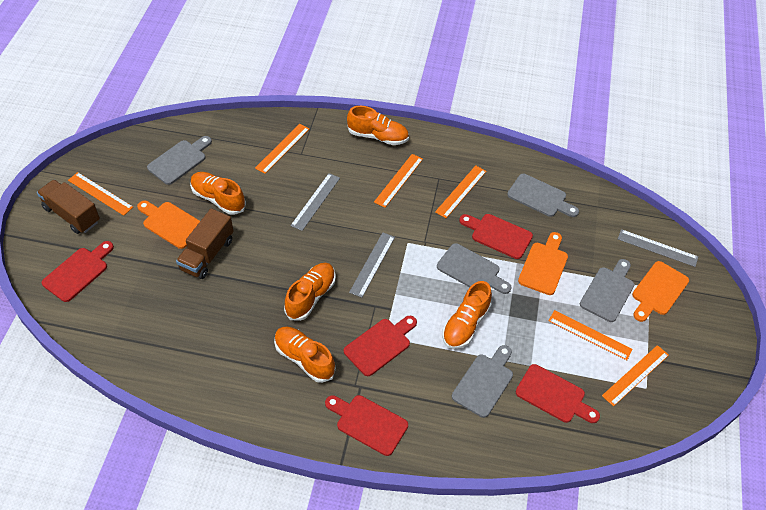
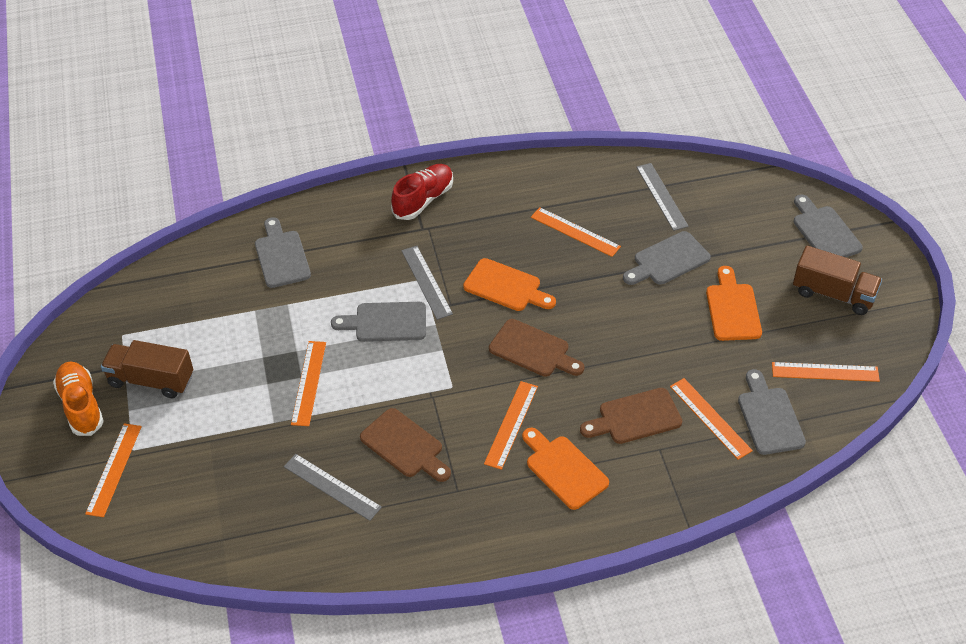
brown cutting board: none = 0 -> [360,408,451,482] [489,319,585,377] [580,388,682,444] = 3
orange shoe: [190,172,246,215] [274,327,336,383] [284,263,336,321] [347,106,409,145] [442,281,492,349] = 5 -> [53,361,104,436] = 1
red cutting board: [42,241,114,302] [325,395,408,456] [344,316,417,376] [459,214,533,259] [516,364,600,423] = 5 -> none = 0
red shoe: none = 0 -> [391,164,453,220] = 1

